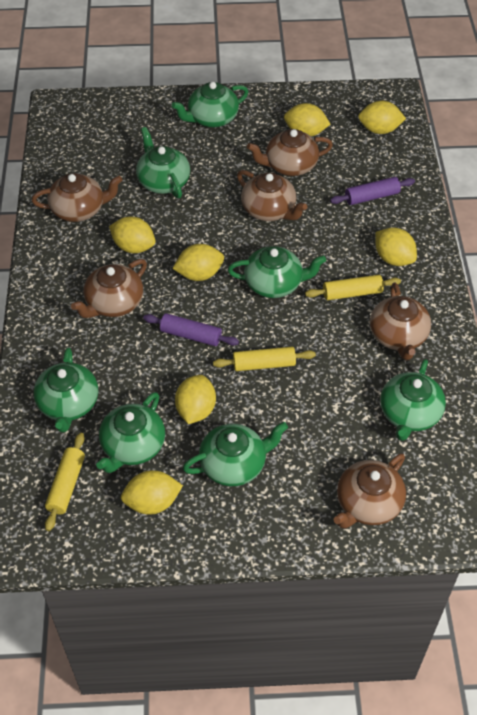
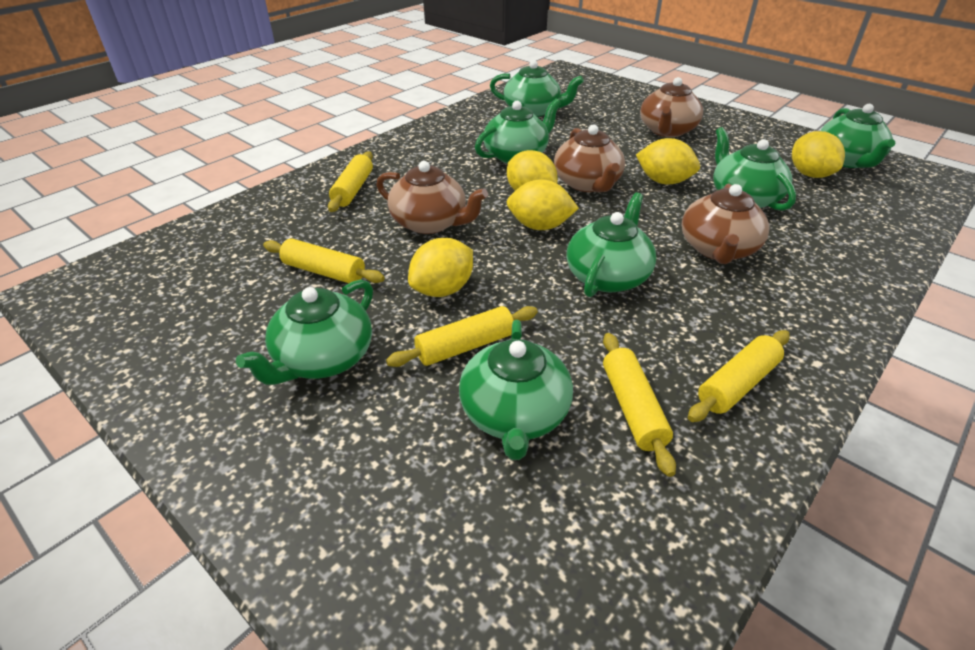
brown teapot: [32,173,123,222] [71,259,147,318] [237,170,307,221] [247,129,333,176] [334,453,406,528] [370,283,431,360] = 6 -> [376,161,488,234] [554,124,625,192] [640,77,703,137] [682,184,769,264] = 4
purple rolling pin: [143,313,239,346] [330,177,415,205] = 2 -> none = 0
yellow lemon: [109,217,155,253] [121,470,183,515] [172,244,224,281] [175,375,216,424] [284,103,330,136] [358,101,406,134] [375,227,417,266] = 7 -> [408,238,473,297] [507,150,558,191] [507,179,579,230] [636,138,700,184] [792,131,845,178] = 5
yellow rolling pin: [45,433,85,531] [213,347,316,371] [305,275,401,300] = 3 -> [263,238,385,283] [328,151,373,212] [386,306,538,367] [603,333,676,477] [688,330,790,422] = 5

